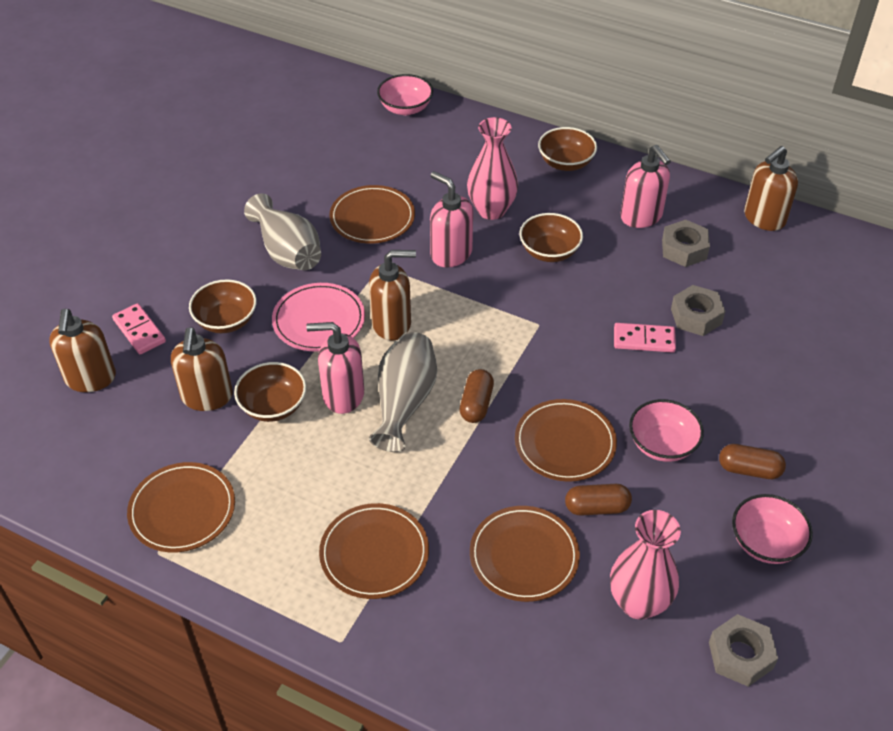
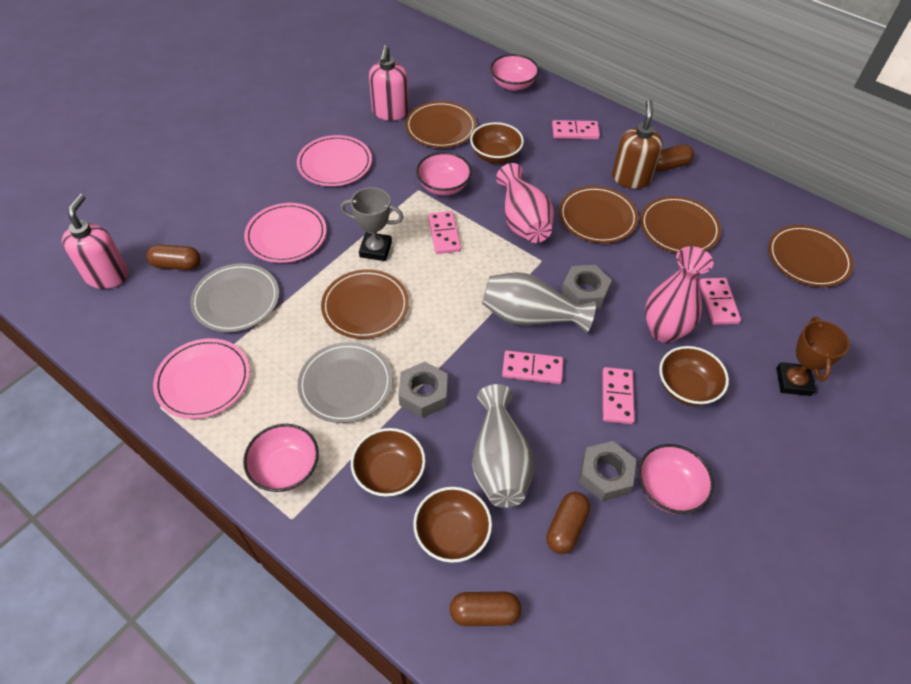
brown capsule: [460,369,494,423] [565,484,632,516] [719,444,786,479] = 3 -> [146,245,201,270] [449,592,521,626] [546,492,590,554] [655,144,694,171] = 4
brown soap dispenser: [49,309,116,392] [171,327,233,411] [369,250,416,340] [744,146,798,231] = 4 -> [612,99,663,189] = 1
brown trophy: none = 0 -> [776,317,850,396] = 1
grey plate: none = 0 -> [190,263,279,332] [297,342,392,423] = 2
grey trophy: none = 0 -> [340,187,403,261] = 1
pink bowl: [377,74,433,115] [629,399,704,462] [732,494,813,564] = 3 -> [243,424,319,492] [416,152,472,195] [490,54,539,91] [638,444,714,514] = 4
pink domino: [112,303,166,354] [614,323,676,353] = 2 -> [428,211,461,254] [502,351,563,384] [552,120,600,139] [602,367,635,424] [699,278,741,325] = 5
pink plate: [272,283,365,352] = 1 -> [153,338,250,419] [244,203,327,263] [297,135,372,186] = 3
pink soap dispenser: [306,322,364,414] [430,171,473,267] [620,145,671,228] = 3 -> [62,194,129,289] [369,45,409,121] = 2

